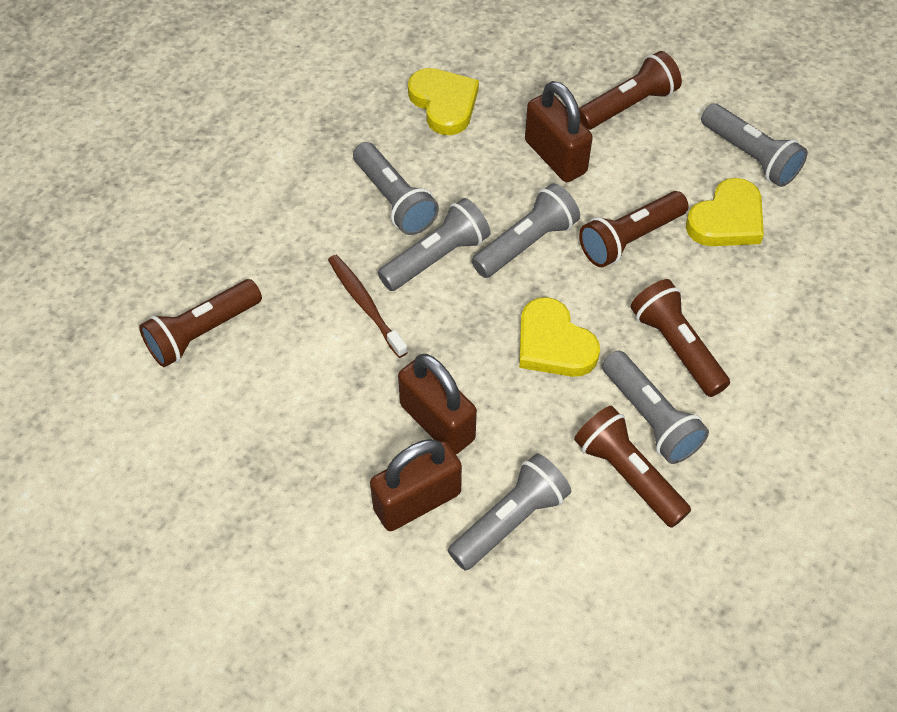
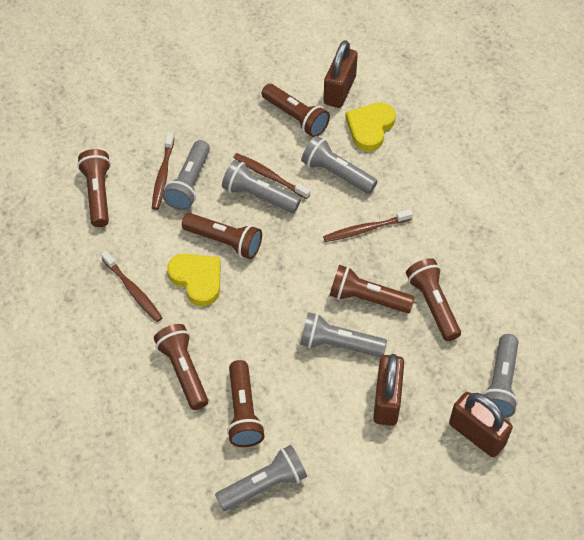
brown flashlight: [139,279,262,367] [574,406,691,528] [579,51,682,130] [579,191,689,267] [631,279,730,397] = 5 -> [77,149,111,227] [154,324,208,410] [182,213,262,259] [227,360,265,447] [262,84,330,137] [330,265,415,313] [406,258,461,341] = 7
brown toothbrush: [328,255,408,358] = 1 -> [101,251,163,322] [152,132,175,210] [233,153,310,199] [323,209,413,242] = 4
yellow heart: [408,68,479,135] [519,297,600,377] [686,178,764,246] = 3 -> [167,253,221,306] [345,102,396,151] = 2

